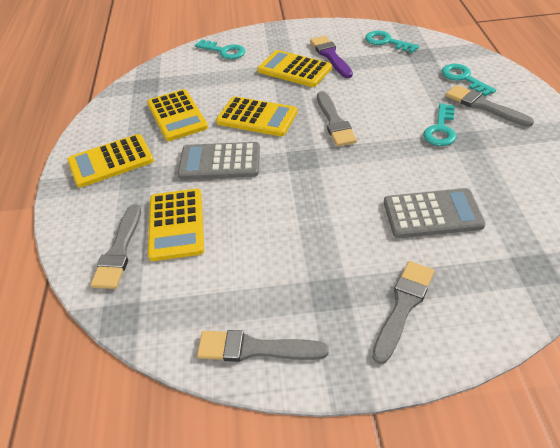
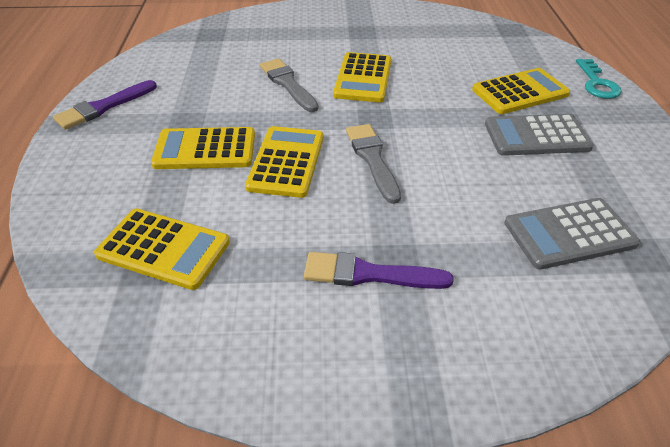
grey brush: [91,204,141,289] [197,330,329,362] [317,91,357,147] [372,261,434,364] [446,85,534,127] = 5 -> [260,59,318,112] [346,124,401,204] = 2
purple brush: [310,36,353,78] = 1 -> [53,80,157,130] [304,252,453,289] = 2
turquoise key: [195,40,245,59] [365,31,419,53] [423,103,456,146] [442,64,496,96] = 4 -> [576,59,622,99] = 1

